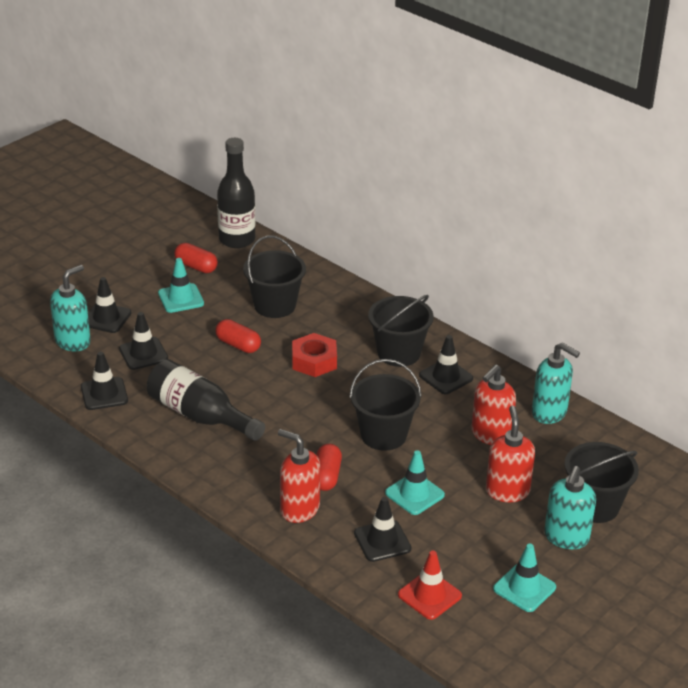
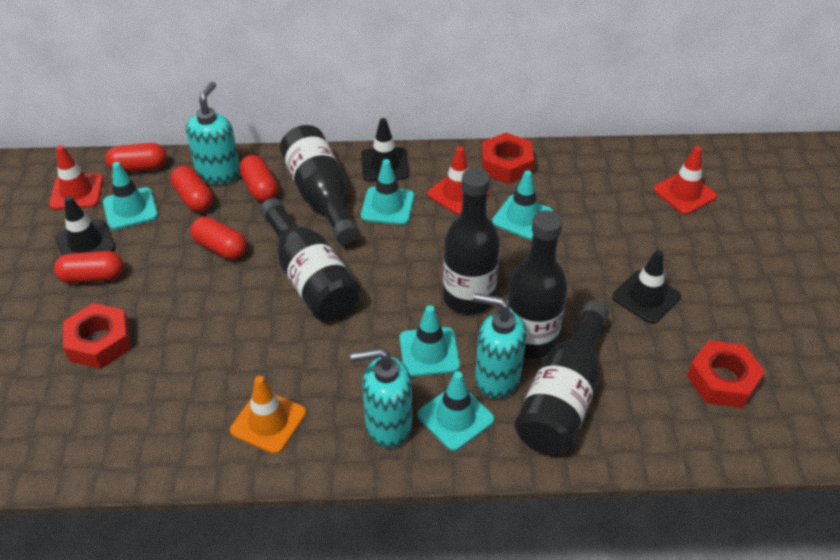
black bottle: [147,359,265,441] [217,138,255,248] = 2 -> [260,198,361,321] [280,125,358,245] [443,168,500,314] [507,210,568,359] [515,300,609,455] = 5
black bucket: [243,236,306,318] [349,359,422,451] [368,295,434,367] [564,442,639,523] = 4 -> none = 0
black traffic cone: [81,351,128,410] [88,277,132,333] [119,312,168,370] [354,497,411,562] [419,335,473,394] = 5 -> [55,196,116,255] [361,118,409,181] [612,250,681,324] = 3
orange traffic cone: none = 0 -> [230,376,306,454] = 1
red capsule: [174,243,218,273] [215,319,261,353] [316,444,342,491] = 3 -> [54,251,124,284] [105,143,167,172] [171,166,213,212] [191,216,247,260] [239,155,278,202] = 5
red nut: [292,333,337,377] = 1 -> [63,303,131,369] [481,133,534,184] [687,340,765,408] = 3
red soap dispenser: [278,429,320,523] [471,364,516,445] [486,405,535,502] = 3 -> none = 0
red traffic cone: [398,551,462,620] = 1 -> [49,145,104,210] [428,147,489,215] [653,146,717,215] = 3
turquoise traffic cone: [158,258,204,313] [385,450,445,515] [493,543,556,612] = 3 -> [103,162,158,230] [361,159,414,225] [400,305,460,377] [417,371,494,451] [492,170,553,240] = 5

